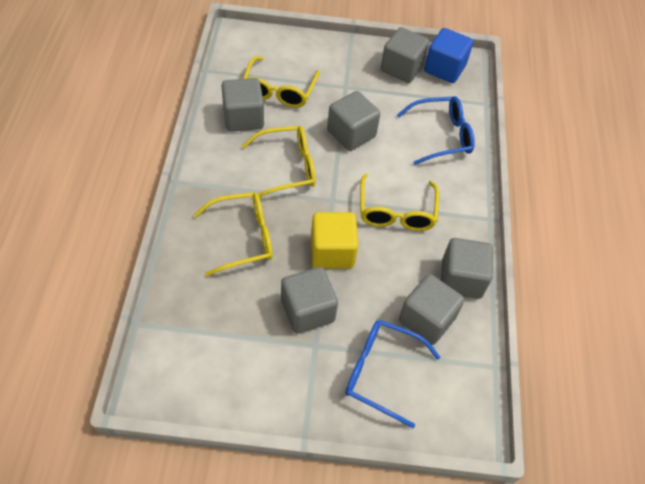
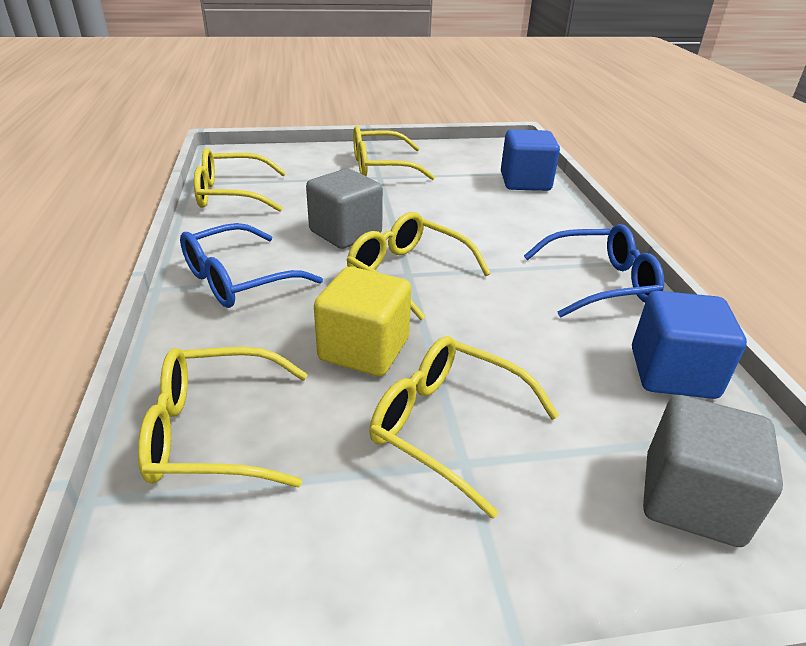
blue cube: [424,28,473,83] = 1 -> [501,129,560,191] [632,291,747,399] = 2
grey cube: [221,78,264,132] [281,267,338,334] [327,91,380,151] [381,27,430,83] [399,274,464,345] [441,238,493,299] = 6 -> [306,169,383,249] [643,395,783,547] = 2
yellow glasses: [194,192,273,276] [242,126,316,198] [243,56,320,108] [360,173,439,231] = 4 -> [138,347,308,487] [194,148,286,212] [347,212,491,320] [353,126,435,180] [369,336,559,519] = 5

